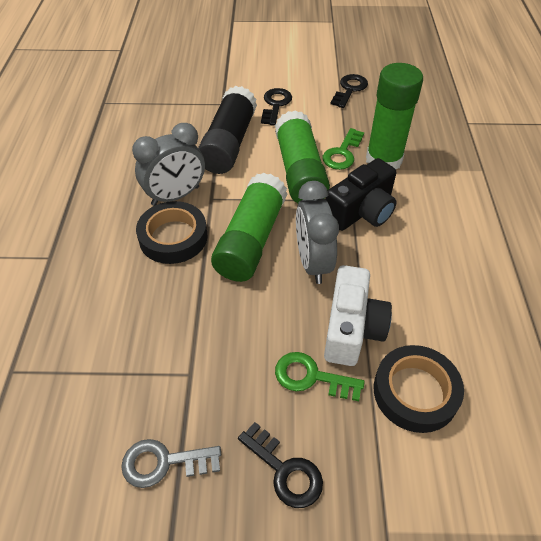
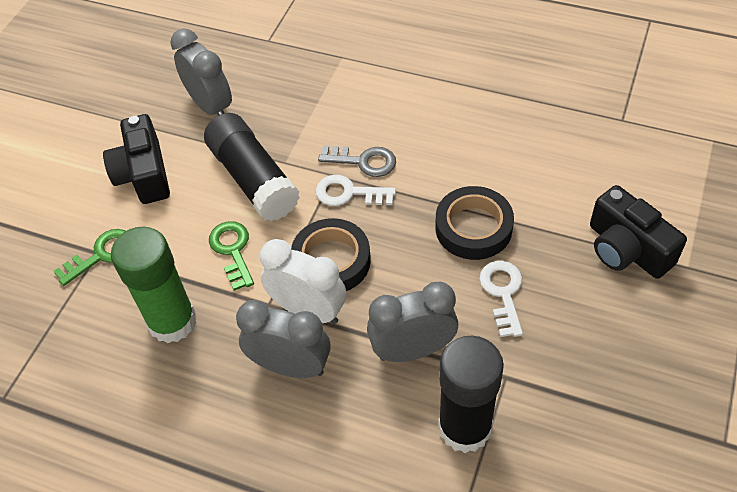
black camera: [326,158,397,231] = 1 -> [103,114,170,204] [590,185,687,279] = 2
black glue stick: [198,86,257,174] = 1 -> [204,113,300,222] [438,336,504,453] = 2
black key: [238,422,323,508] [261,88,292,126] [331,74,368,108] = 3 -> none = 0
green glue stick: [211,173,287,282] [275,110,330,203] [366,63,423,169] = 3 -> [111,227,196,343] = 1
grey clock: [132,123,205,206] [296,181,339,284] = 2 -> [170,28,232,116] [236,300,331,378] [367,282,458,362] = 3
white camera: [324,265,392,366] = 1 -> none = 0
white clock: none = 0 -> [260,239,347,324] = 1
white key: none = 0 -> [316,175,396,206] [480,261,523,337] = 2

